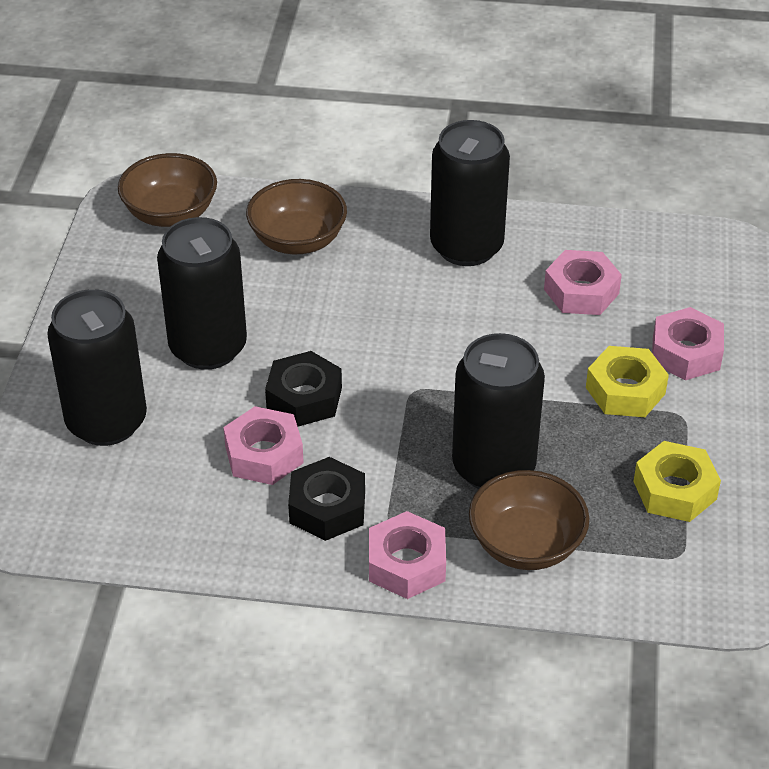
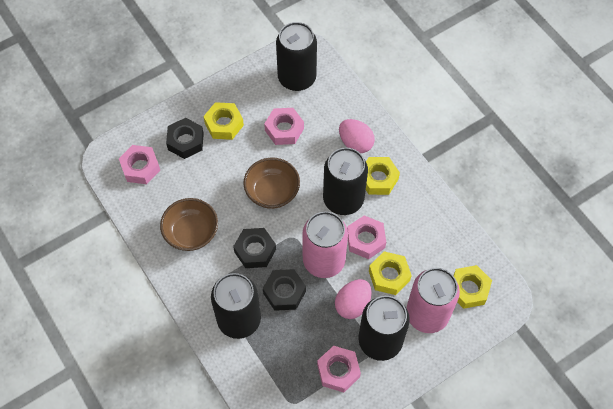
black nut: [265,351,342,427] [288,457,365,541] = 2 -> [166,118,204,159] [233,228,276,268] [263,269,306,311] = 3
brown bowl: [118,153,217,227] [246,179,347,254] [469,470,589,570] = 3 -> [160,198,218,251] [243,158,300,209] = 2
pink can: none = 0 -> [302,211,348,278] [407,268,460,333] = 2
pink egg: none = 0 -> [335,279,372,319] [339,119,375,153] = 2
yellow nut: [586,346,669,417] [633,441,721,522] = 2 -> [203,102,244,140] [366,157,400,195] [369,251,412,295] [453,265,492,309] = 4

